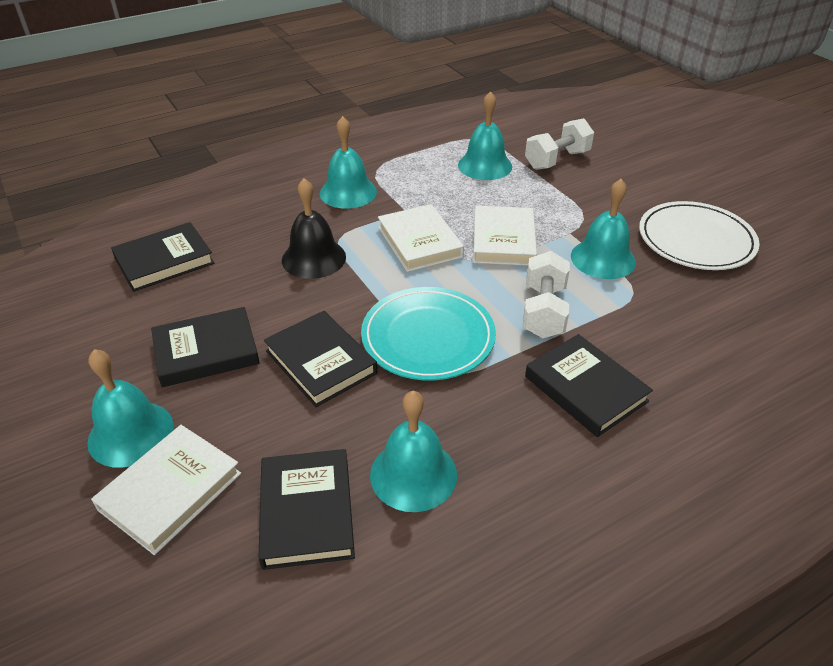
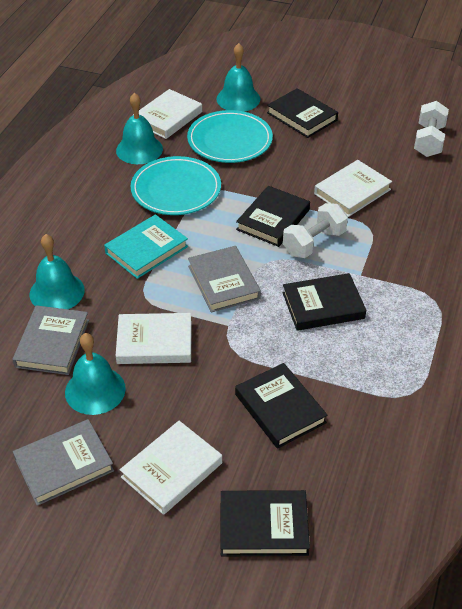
black bell: [282,178,346,279] = 1 -> none = 0
grey book: none = 0 -> [12,305,89,375] [13,419,114,506] [188,246,261,313] = 3
turquoise bell: [87,349,174,468] [320,116,377,209] [370,391,457,512] [458,91,512,180] [571,179,636,279] = 5 -> [29,234,85,309] [65,333,126,415] [116,93,163,164] [217,43,260,112] = 4
turquoise book: none = 0 -> [104,214,188,279] = 1
turquoise plate: [361,287,496,381] = 1 -> [130,156,221,215] [187,110,273,163] = 2
white book: [91,425,241,555] [378,204,464,272] [473,206,537,266] = 3 -> [116,313,191,364] [120,421,222,515] [132,89,202,139] [314,160,392,217] = 4
white plate: [639,201,760,270] = 1 -> none = 0

